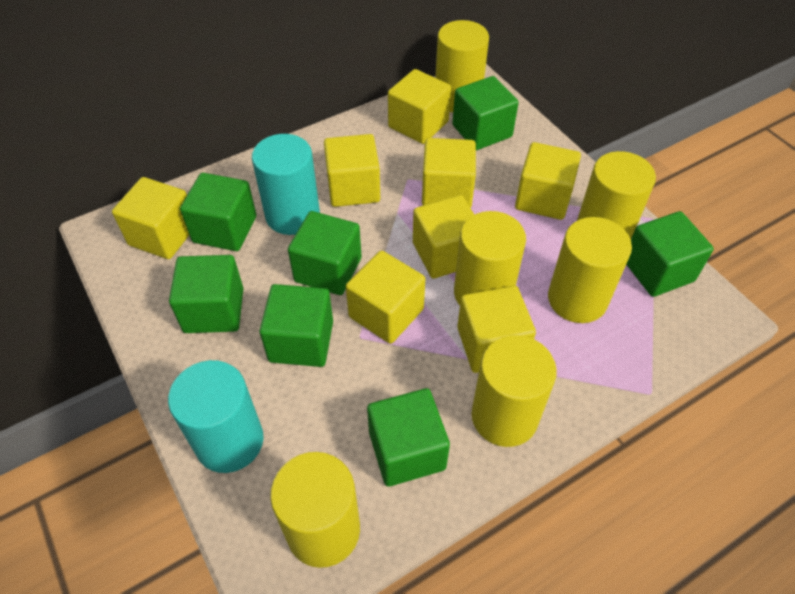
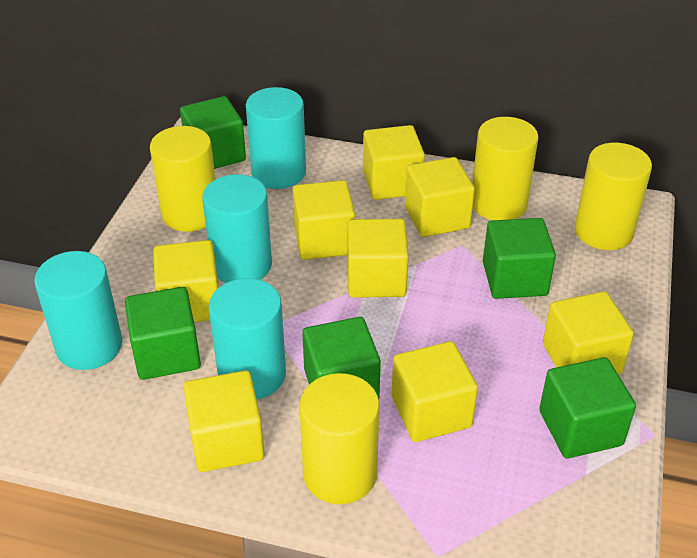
green cube: [169,255,243,333] [180,173,256,251] [260,284,333,367] [288,211,362,295] [367,388,450,487] [452,76,519,150] [626,211,714,297] = 7 -> [125,287,201,380] [180,96,246,169] [302,317,381,399] [483,218,556,299] [539,357,636,459] = 5
turquoise cylinder: [168,360,264,473] [252,134,320,235] = 2 -> [34,251,122,370] [202,174,272,283] [209,278,286,399] [246,87,306,189] = 4
yellow cylinder: [270,452,360,568] [435,20,489,112] [454,211,526,305] [472,335,557,447] [548,217,632,323] [577,151,656,240] = 6 -> [150,126,215,232] [299,373,380,504] [472,117,539,220] [575,143,652,250] = 4

